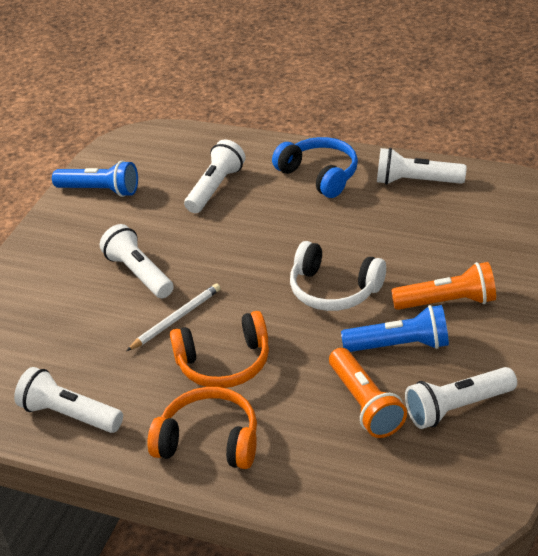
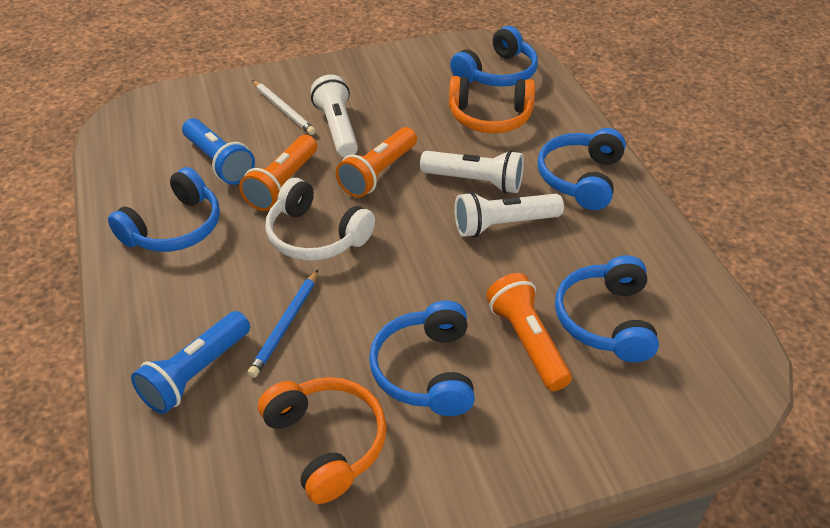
blue headphones: [272,137,358,198] = 1 -> [108,167,220,252] [369,300,475,416] [450,26,538,87] [537,128,626,210] [555,255,659,362] = 5
blue pencil: none = 0 -> [248,270,318,378] = 1
orange flashlight: [329,348,407,438] [391,262,496,310] = 2 -> [239,135,317,211] [336,127,417,198] [486,273,572,391] = 3
white flashlight: [14,367,123,433] [100,224,174,298] [184,139,246,213] [377,148,467,185] [405,367,517,429] = 5 -> [311,75,358,158] [420,150,524,194] [454,192,564,237] = 3

